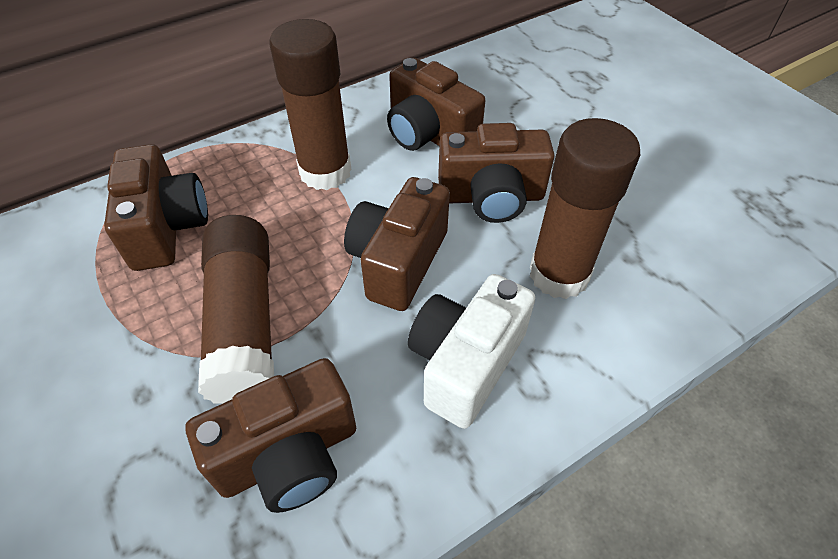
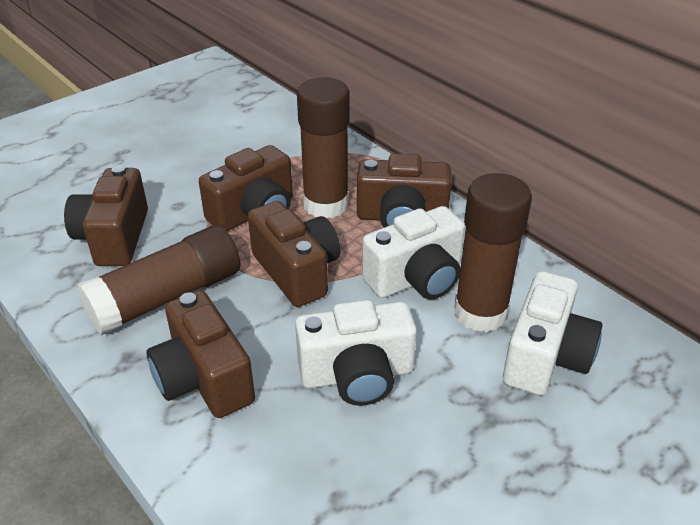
white camera: [408,274,535,429] = 1 -> [295,300,417,406] [362,206,465,299] [503,271,602,396] = 3

